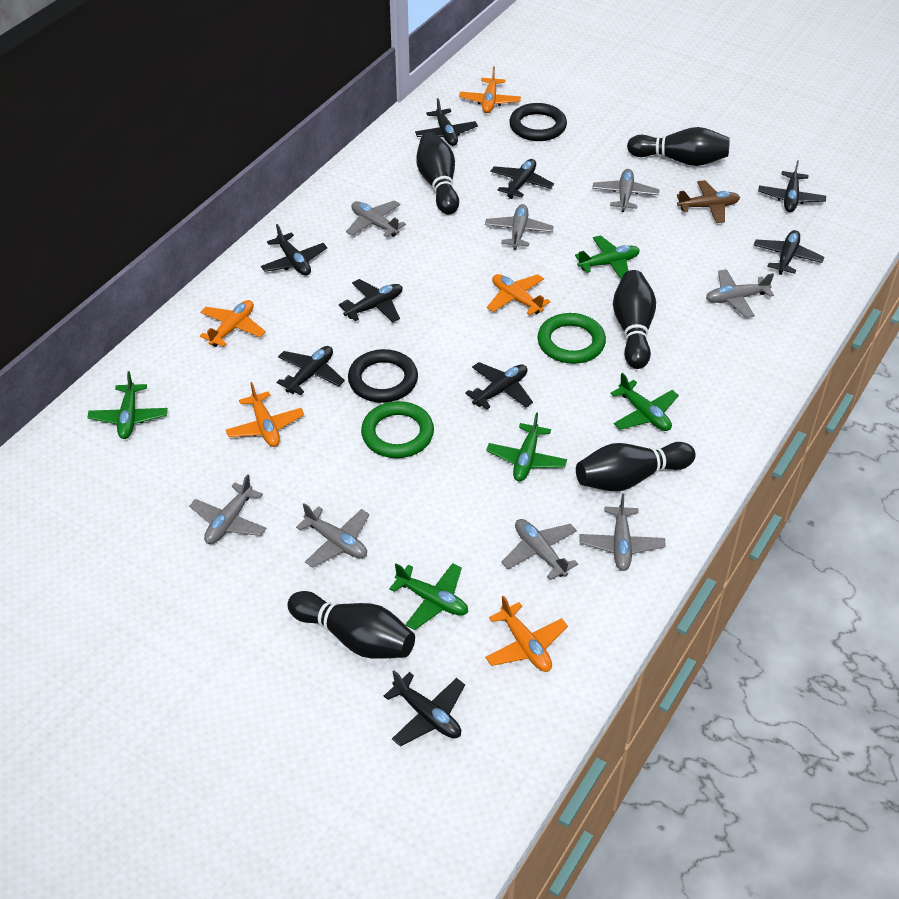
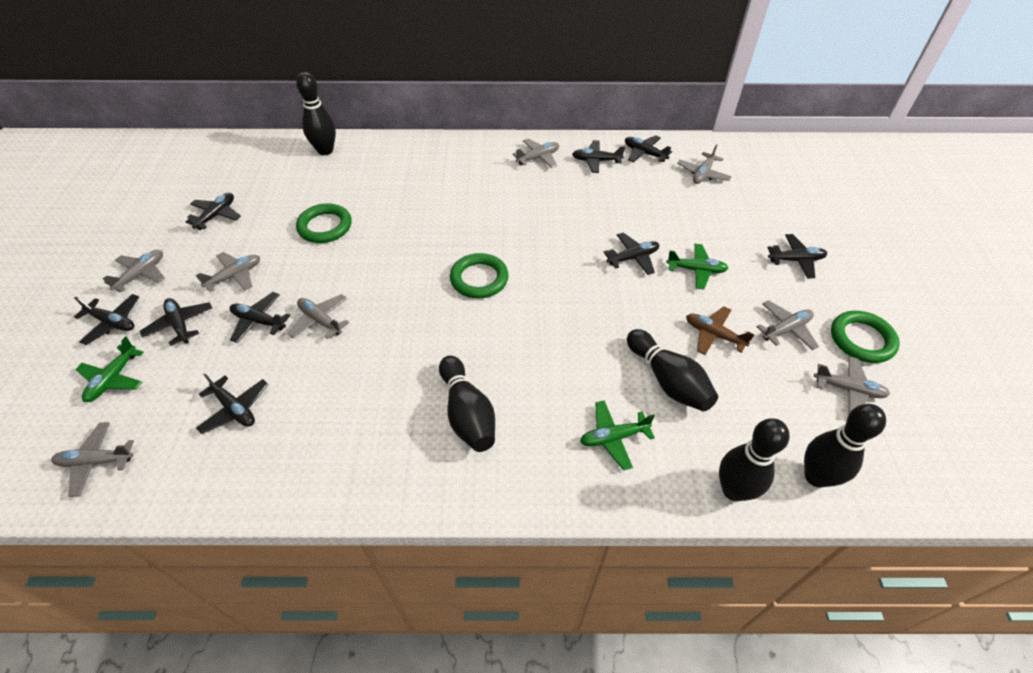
black ring: [348,349,418,403] [509,103,567,141] = 2 -> none = 0
green plane: [87,371,168,439] [389,563,468,630] [486,412,567,482] [575,235,640,279] [610,373,679,431] = 5 -> [75,336,144,402] [580,400,655,471] [666,244,728,289] = 3
green ring: [361,401,434,458] [538,313,606,364] = 2 -> [296,203,352,243] [450,253,509,299] [831,311,900,363] = 3
orange plane: [200,300,266,347] [226,382,304,447] [459,66,521,113] [485,595,568,672] [487,274,551,315] = 5 -> none = 0

